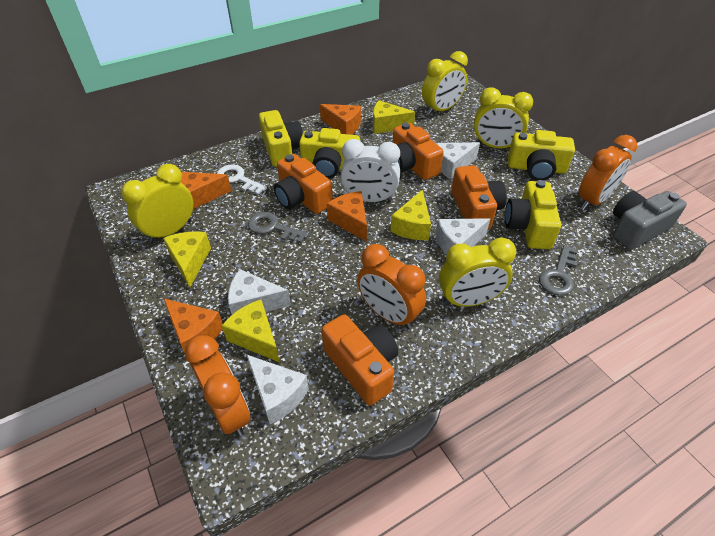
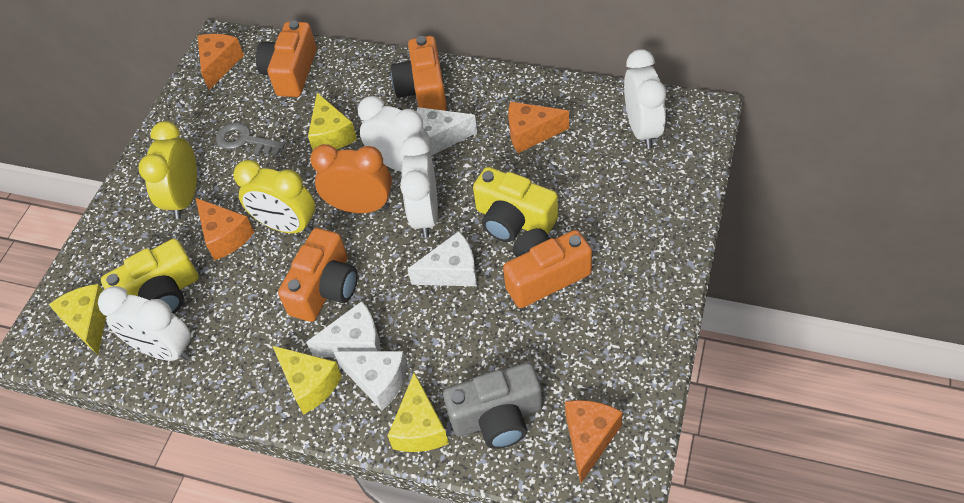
grey key: [248,212,309,243] [539,245,578,296] = 2 -> [216,122,285,156] = 1
orange clock: [185,335,251,437] [357,244,426,329] [579,135,637,210] = 3 -> [310,144,392,213] = 1
white clock: [341,139,400,202] = 1 -> [98,286,191,361] [358,96,432,172] [400,136,438,238] [624,49,666,149] = 4
white key: [217,164,267,195] = 1 -> none = 0
yellow camera: [259,110,303,167] [299,128,360,178] [505,180,561,249] [508,130,575,180] = 4 -> [101,239,199,314] [473,167,558,242] = 2
yellow clock: [121,164,193,243] [422,51,468,115] [439,238,516,307] [474,87,533,148] = 4 -> [138,121,197,219] [233,160,315,234] = 2

